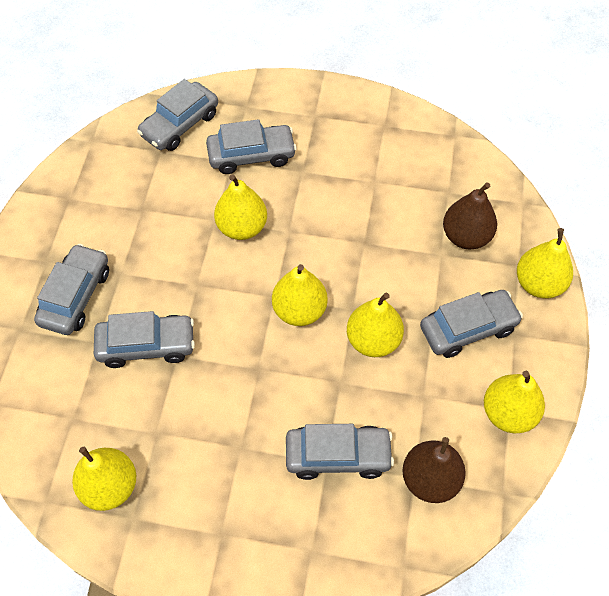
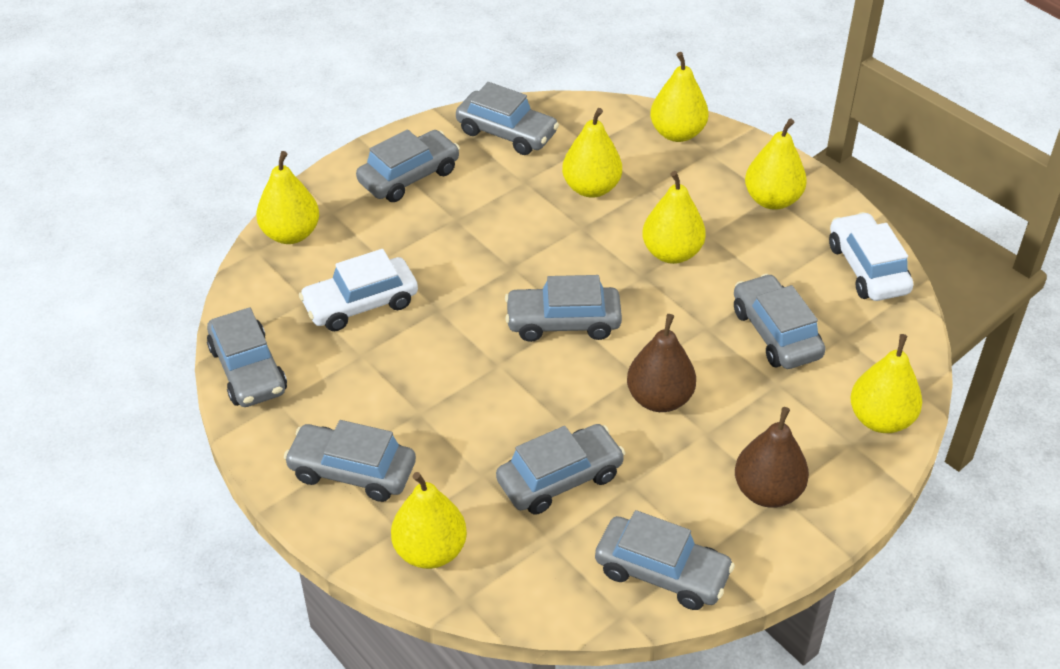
grey car: [34,244,109,335] [94,311,195,368] [137,79,218,151] [206,119,297,174] [286,424,394,480] [420,290,523,358] = 6 -> [207,307,287,407] [284,420,416,502] [356,129,460,202] [456,82,559,155] [496,424,625,515] [505,275,622,342] [595,510,735,610] [734,274,826,369] = 8
white car: none = 0 -> [299,249,418,331] [829,212,913,301] = 2
yellow pear: [72,447,136,511] [214,174,267,240] [272,264,328,326] [347,293,404,357] [484,371,545,433] [517,228,573,298] = 6 -> [256,151,319,244] [391,472,467,569] [562,108,622,198] [642,171,706,264] [650,52,709,142] [745,119,807,210] [850,334,922,433] = 7

